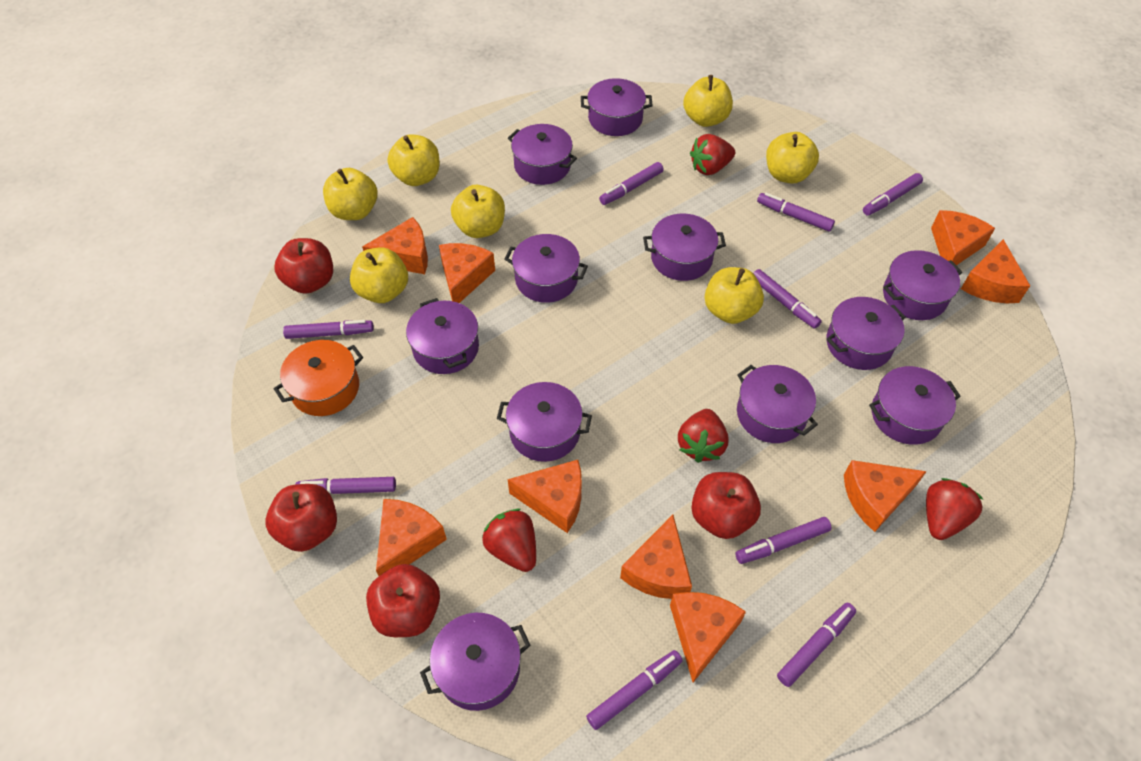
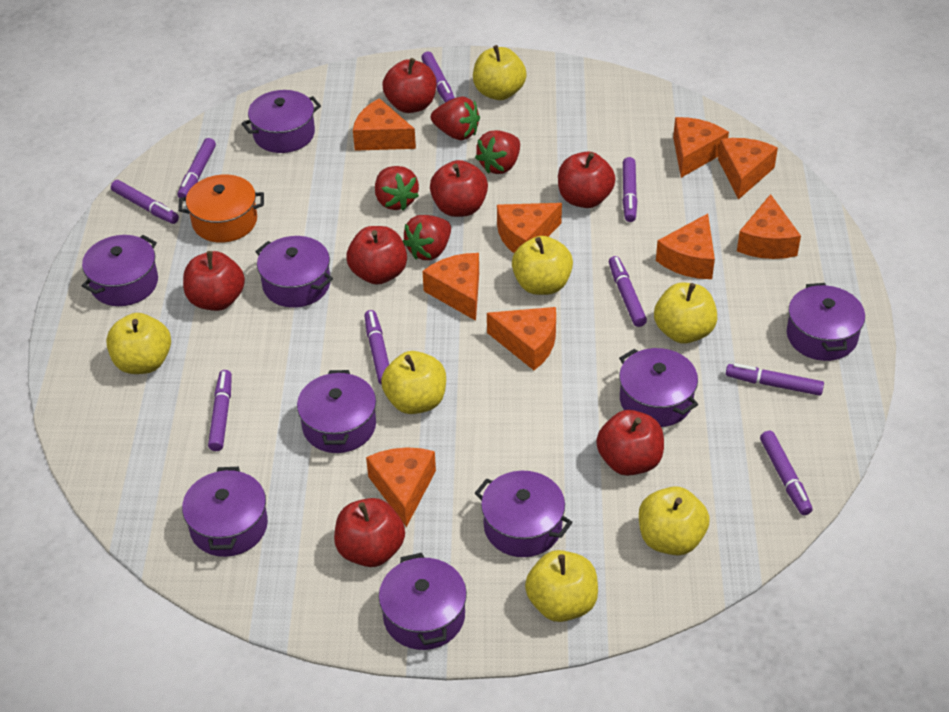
purple pot: [406,298,479,374] [420,613,531,711] [497,382,592,462] [504,234,588,303] [508,124,577,185] [581,78,653,136] [643,214,726,281] [737,365,818,443] [826,297,906,370] [869,366,961,445] [883,250,962,320] = 11 -> [82,235,158,306] [182,467,268,557] [241,90,321,153] [255,236,333,308] [297,370,376,453] [379,553,467,650] [475,471,573,557] [619,348,698,427] [787,283,865,361] = 9
red apple: [266,484,337,552] [274,238,333,294] [366,564,440,637] [691,472,761,539] = 4 -> [183,251,245,311] [334,498,405,567] [346,226,407,285] [382,58,436,113] [430,160,488,217] [558,152,616,208] [596,410,664,476] = 7

